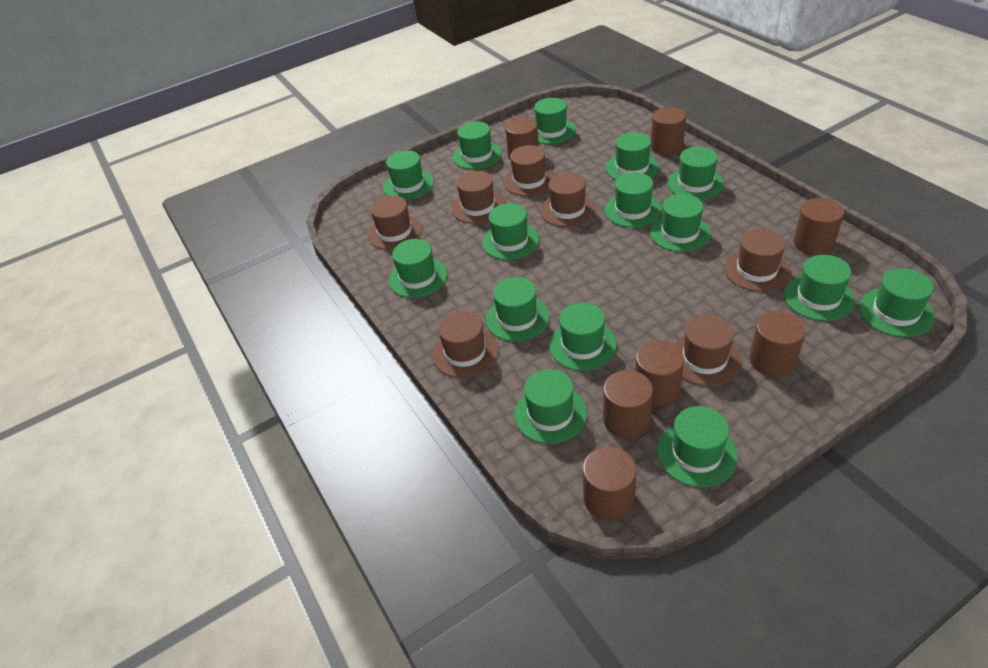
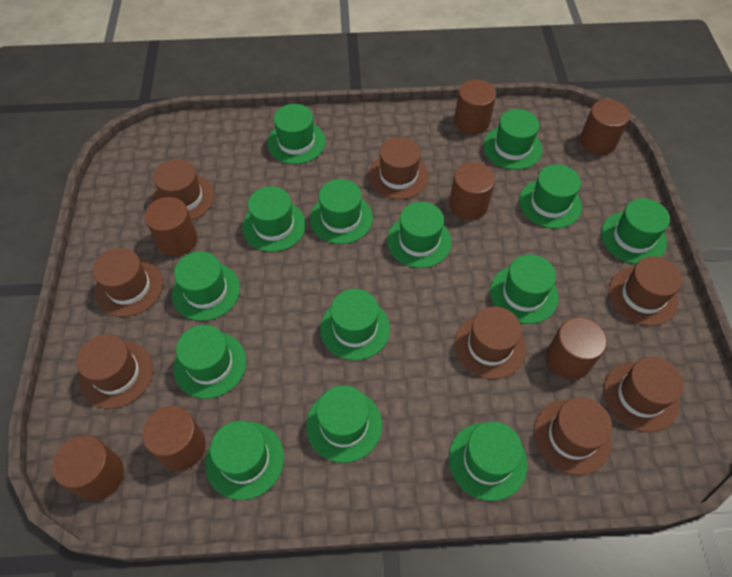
brown hat: [368,196,422,250] [433,311,498,378] [452,171,505,224] [504,145,555,196] [540,173,596,227] [674,315,742,386] [724,229,791,292] = 7 -> [76,334,153,409] [93,248,163,317] [152,159,214,220] [369,137,429,200] [454,307,526,379] [534,397,612,475] [603,357,684,432] [609,256,682,326] = 8
green hat: [383,150,434,200] [389,239,447,298] [453,121,502,169] [482,203,539,260] [486,277,549,342] [514,369,587,444] [534,98,576,144] [549,302,617,371] [605,172,662,228] [606,132,659,180] [650,194,711,252] [657,406,738,487] [668,147,724,200] [784,255,855,321] [859,268,935,337] = 15 -> [172,251,240,321] [173,325,246,399] [205,421,284,500] [242,186,306,252] [267,104,326,164] [306,385,382,463] [310,179,373,244] [320,289,390,360] [387,202,452,268] [449,422,528,501] [483,109,542,170] [490,254,558,324] [519,164,582,229] [601,198,670,264] = 14

